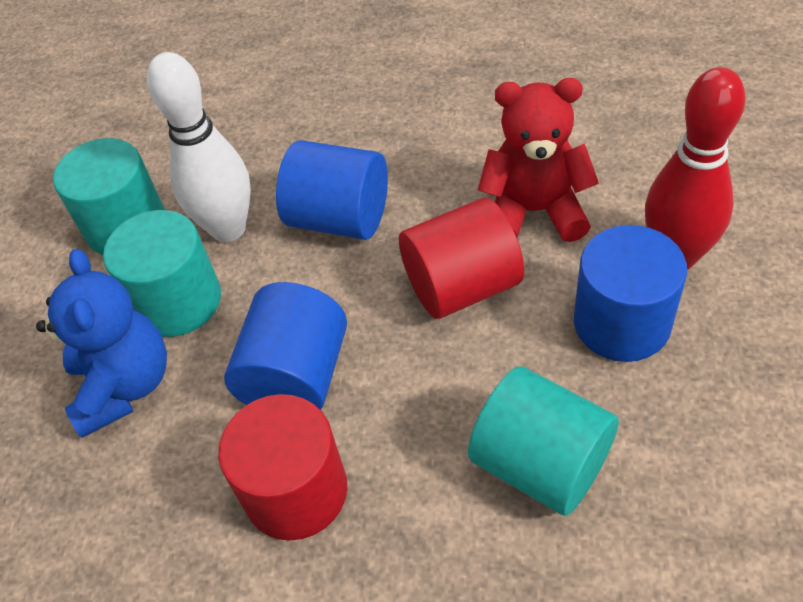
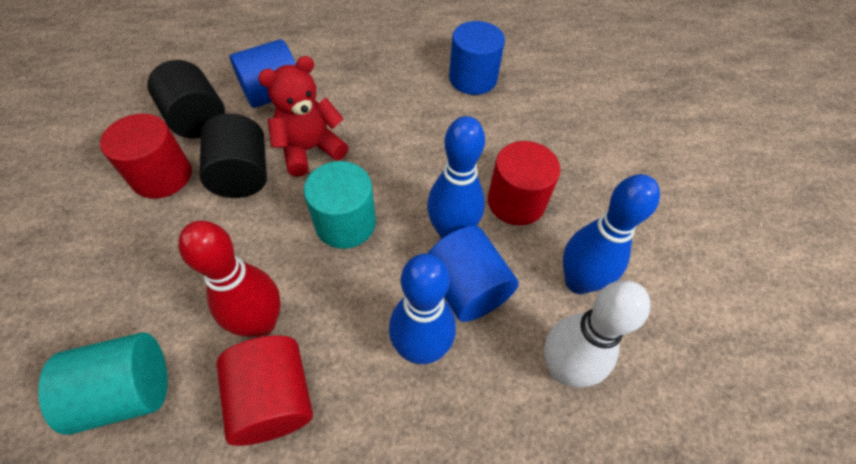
black cylinder: none = 0 -> [147,60,225,138] [200,114,267,198] = 2
blue bowling pin: none = 0 -> [389,253,456,364] [427,116,485,239] [563,174,660,294] = 3
blue teddy bear: [36,249,167,438] = 1 -> none = 0
red cylinder: [218,394,348,541] [399,198,524,319] = 2 -> [100,114,192,199] [216,335,313,446] [488,141,560,226] = 3
turquoise cylinder: [53,138,165,255] [103,210,221,337] [468,366,619,516] = 3 -> [38,332,167,435] [304,161,376,249] = 2

